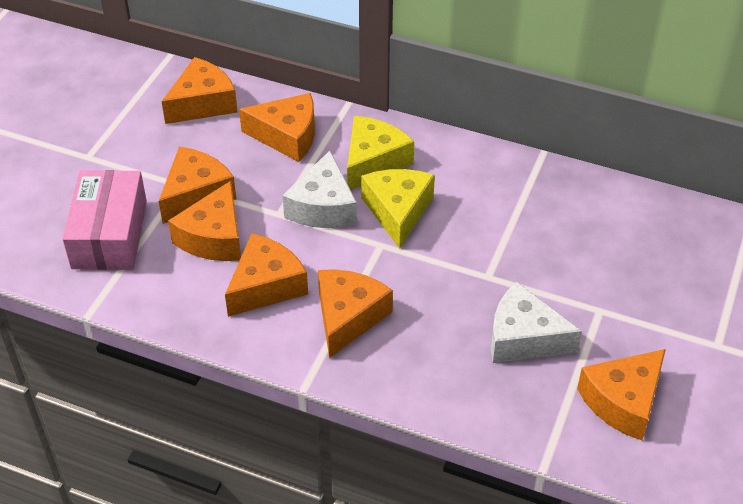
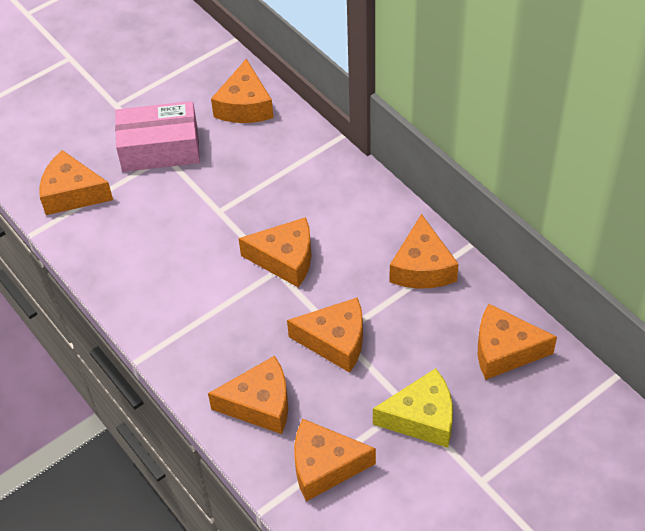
orange cheese: [159,147,236,224] [162,57,238,124] [168,181,241,261] [225,233,308,317] [239,93,315,162] [318,269,393,358] [577,349,666,440] = 7 -> [39,150,113,215] [208,356,288,434] [211,59,274,123] [238,217,311,287] [287,297,363,373] [294,419,376,501] [389,214,459,288] [478,304,557,380] = 8
white cheese: [283,151,357,228] [491,282,582,363] = 2 -> none = 0
yellow cheese: [347,116,414,190] [361,169,435,249] = 2 -> [373,368,453,448] = 1

